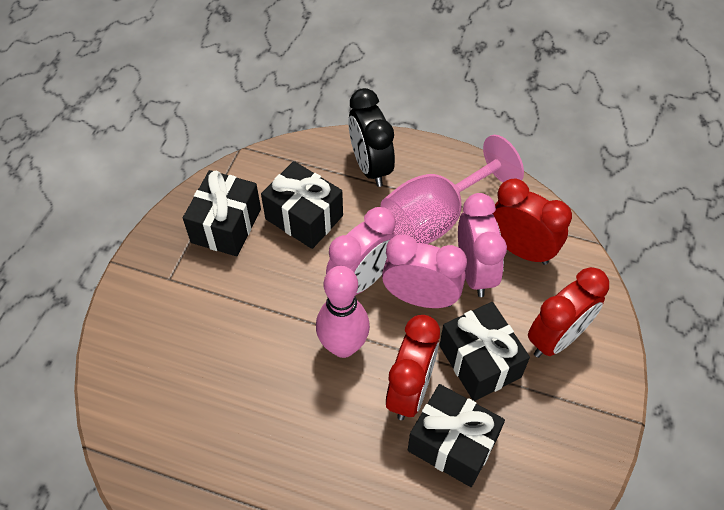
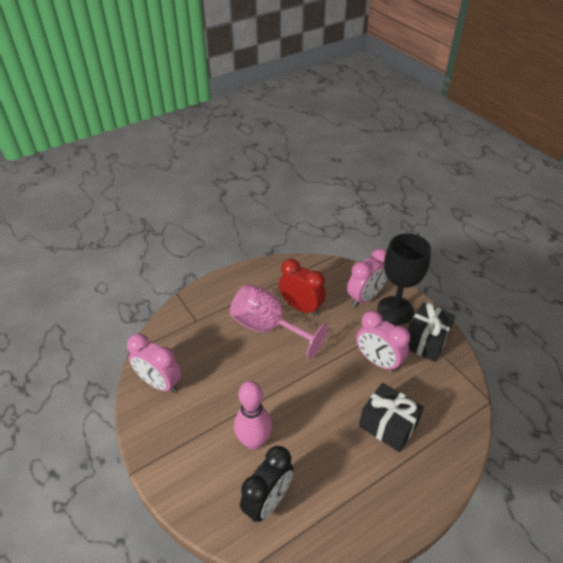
black gift: [183,170,261,256] [261,161,343,249] [408,384,505,487] [439,302,530,401] = 4 -> [359,383,424,452] [407,302,455,362] = 2
black goblet: none = 0 -> [377,233,431,325] = 1
red clock: [386,315,440,420] [493,178,572,265] [528,267,609,358] = 3 -> [279,259,326,316] = 1

